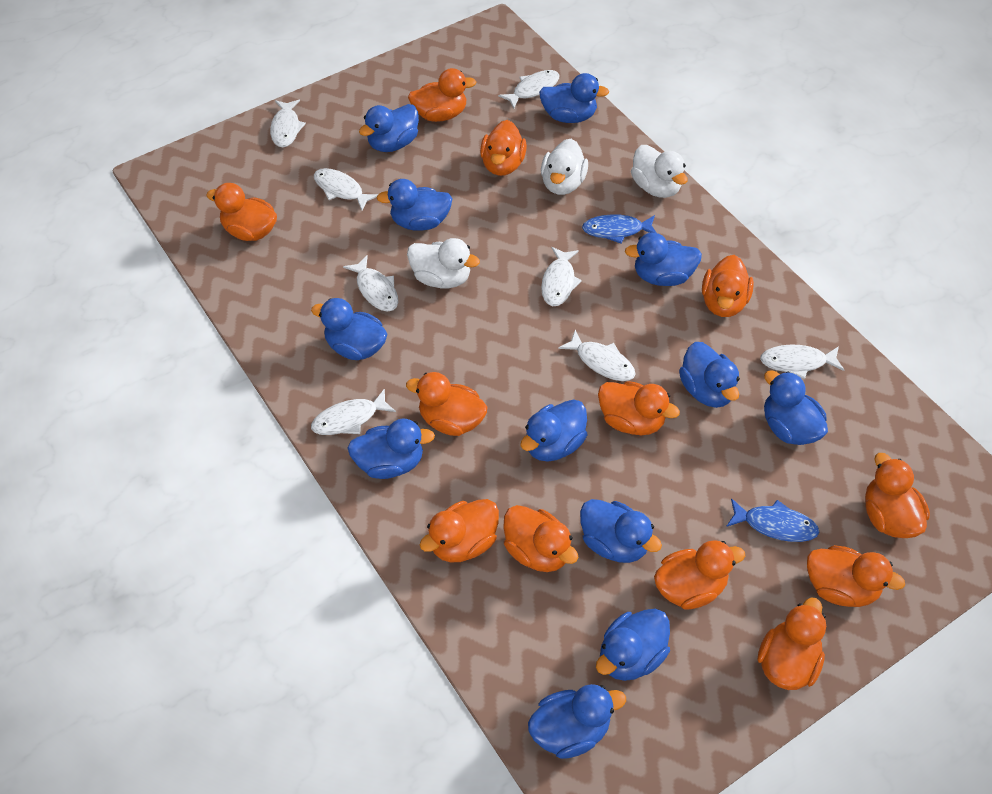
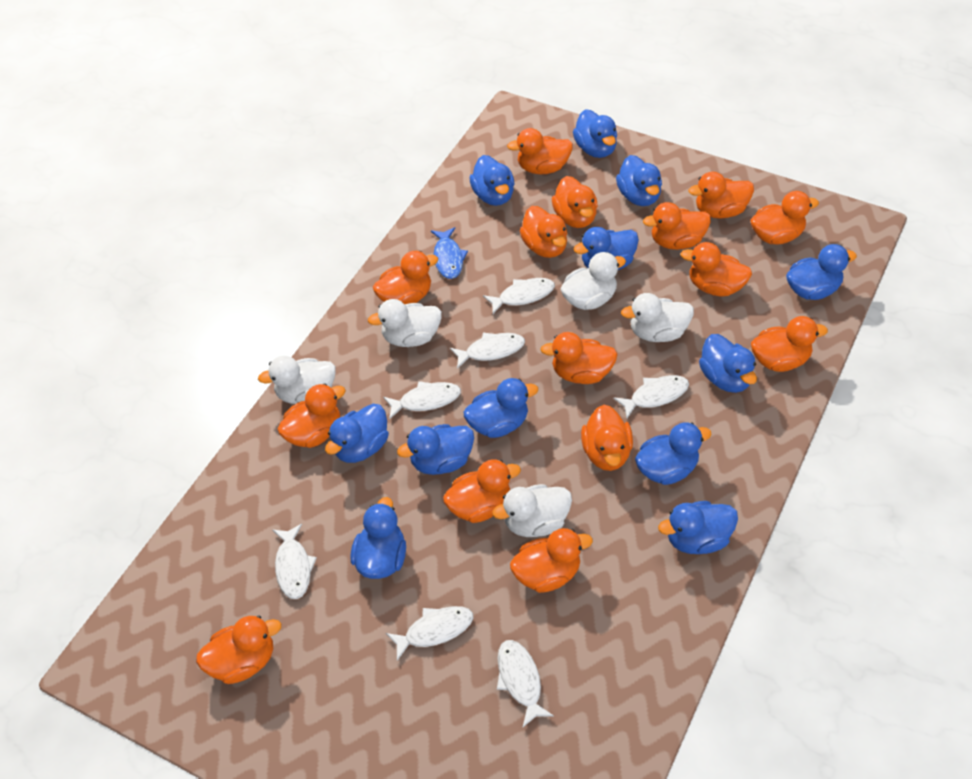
blue fish: [582,214,657,244] [726,498,819,542] = 2 -> [431,227,468,279] = 1
orange duck: [206,183,277,241] [406,372,488,436] [408,68,477,122] [420,499,499,562] [480,120,527,176] [503,505,579,572] [598,381,680,435] [654,540,745,610] [702,255,754,317] [757,597,826,690] [807,545,905,607] [865,453,930,538] = 12 -> [196,615,281,684] [277,384,346,448] [373,251,438,304] [443,459,521,523] [507,128,573,174] [510,528,593,593] [519,206,567,258] [540,332,618,384] [552,176,598,228] [581,405,633,471] [643,202,711,250] [680,242,752,297] [689,172,754,219] [750,191,819,244] [751,316,828,372] = 15
white duck: [407,238,480,289] [541,139,588,195] [631,145,688,198] = 3 -> [258,356,336,404] [368,299,442,347] [492,484,572,537] [561,252,626,310] [621,293,694,342] = 5
white fish: [270,100,306,147] [311,388,396,435] [314,168,378,210] [343,256,398,312] [498,70,560,108] [541,247,582,306] [558,330,636,381] [760,344,844,379] = 8 -> [272,524,317,599] [383,381,461,420] [386,606,473,661] [450,333,525,369] [483,278,555,314] [497,640,554,727] [613,375,689,418] = 7

